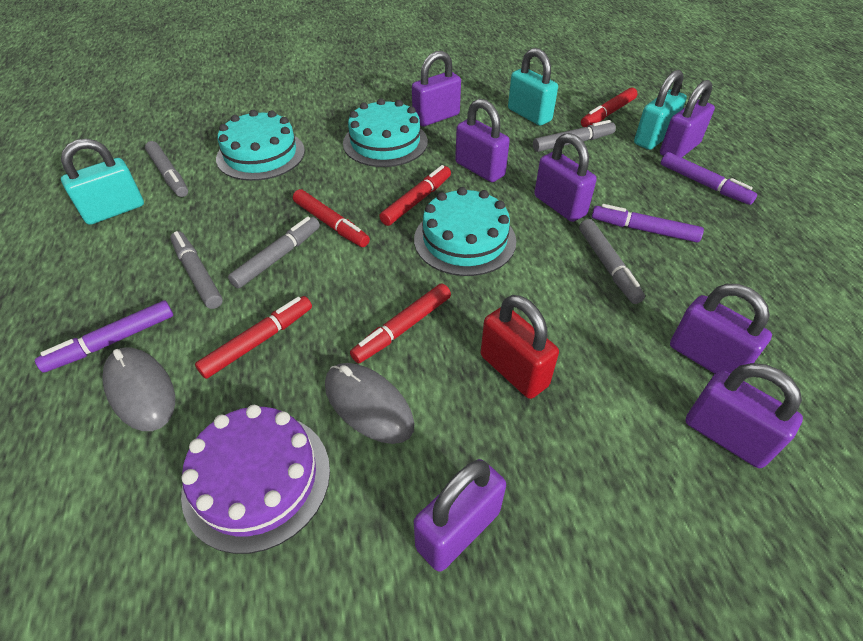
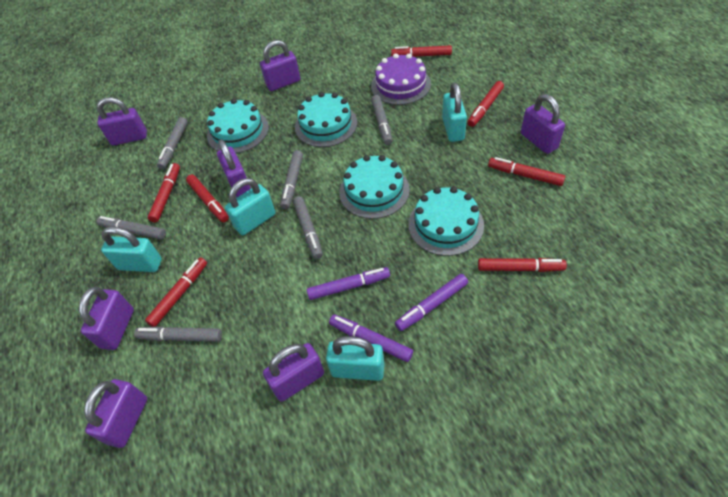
grey marker: [145,141,188,197] [170,231,223,309] [228,217,320,289] [533,120,616,152] [579,219,645,304] = 5 -> [97,216,166,240] [134,326,222,342] [157,117,187,169] [280,150,303,209] [293,196,323,259] [371,95,392,145] = 6
grey mouse: [102,347,175,431] [325,363,415,444] = 2 -> none = 0
red marker: [195,296,312,379] [293,189,370,247] [350,284,451,363] [379,165,451,226] [581,87,637,127] = 5 -> [145,257,207,327] [148,163,180,222] [186,174,229,222] [391,45,452,57] [467,81,504,127] [478,258,567,272] [488,157,565,186] = 7
red padlock: [481,295,559,399] = 1 -> none = 0
turquoise cake: [216,110,305,181] [343,98,428,167] [414,187,516,276] = 3 -> [207,99,269,153] [295,92,357,147] [339,155,410,219] [408,187,484,256] = 4
turquoise padlock: [61,139,144,225] [508,48,558,126] [634,70,687,150] = 3 -> [101,227,162,272] [225,178,275,235] [326,336,384,381] [442,82,467,142] = 4

